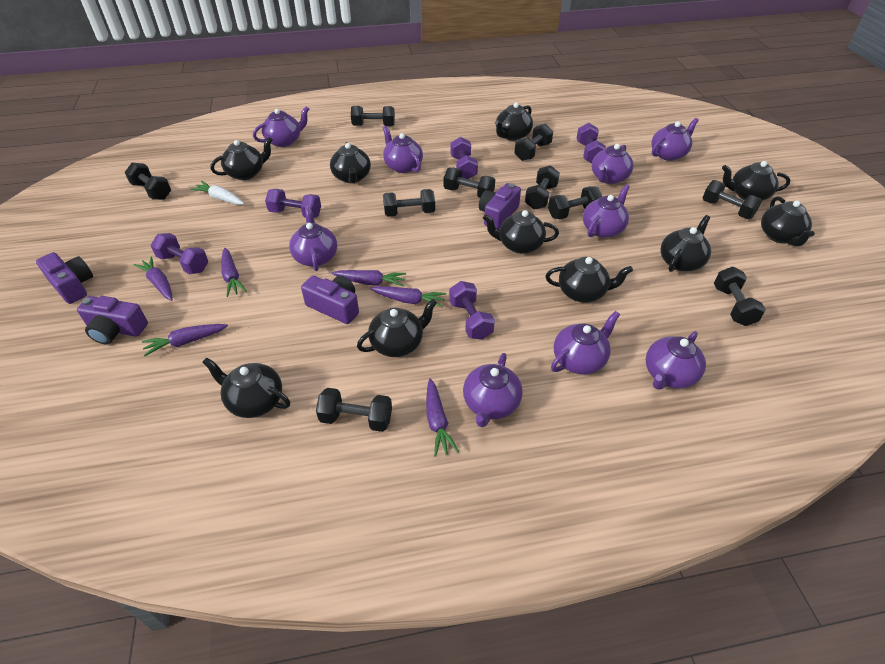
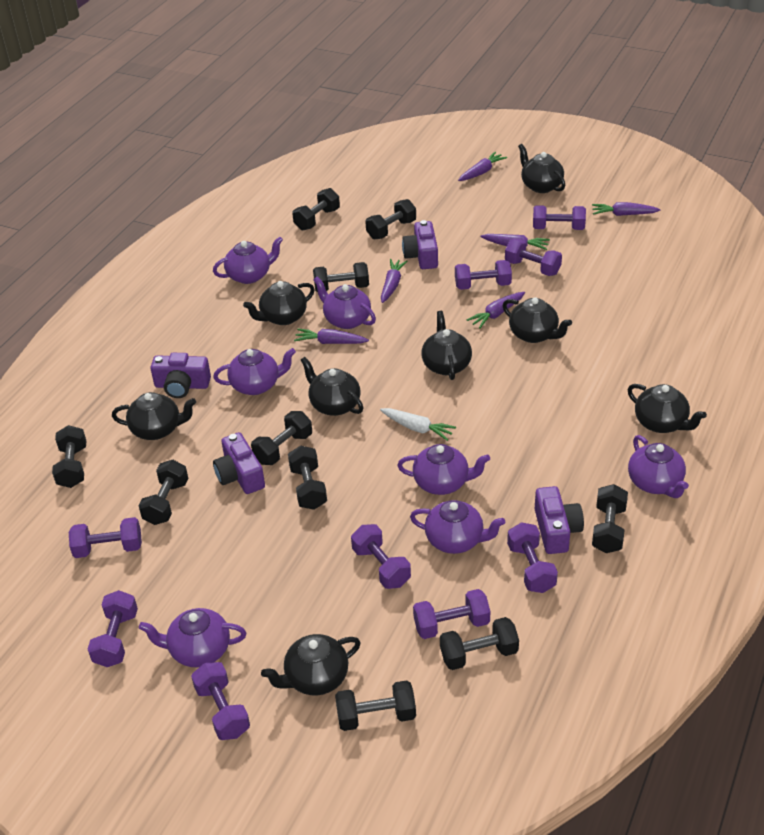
black teapot: [202,357,290,418] [211,137,273,180] [330,142,371,184] [357,299,437,357] [483,210,559,254] [495,103,533,141] [546,257,633,303] [660,215,711,272] [722,161,791,201] [761,196,815,246] = 10 -> [112,392,196,440] [243,281,315,325] [261,634,361,696] [301,357,363,416] [421,311,472,380] [503,297,572,343] [518,144,565,193] [628,384,707,433] = 8
purple dumbbell: [151,233,208,274] [265,189,321,218] [449,281,495,340] [450,137,478,179] [577,123,606,163] = 5 -> [69,517,142,558] [88,590,138,667] [191,662,250,740] [351,524,411,589] [413,589,490,639] [455,260,512,290] [505,239,562,276] [507,522,558,593] [533,205,586,230] = 9
purple teapot: [253,106,309,147] [289,206,337,271] [383,126,423,173] [463,353,523,427] [551,311,620,375] [583,185,630,238] [592,144,634,184] [646,331,706,390] [651,118,699,161] = 9 -> [139,608,246,667] [213,237,283,284] [213,348,296,395] [313,277,376,329] [397,444,490,495] [410,500,505,554] [628,435,689,498] = 7

